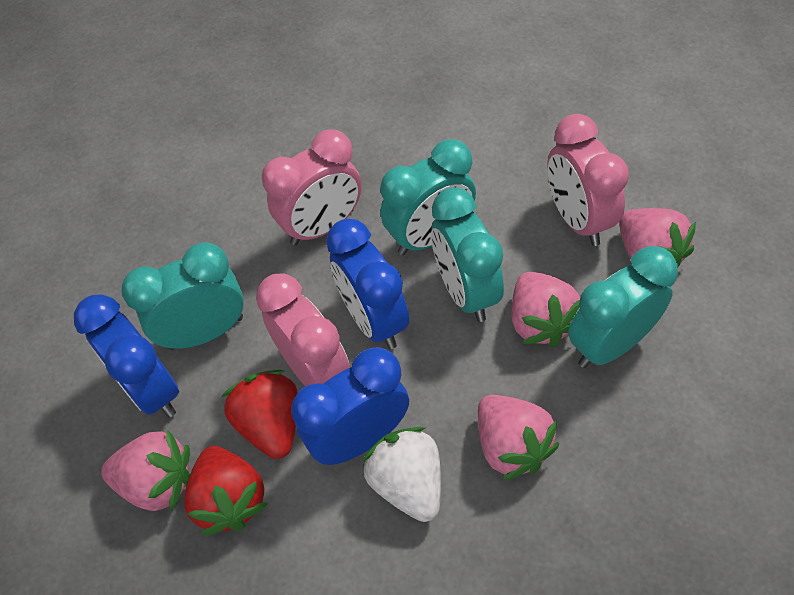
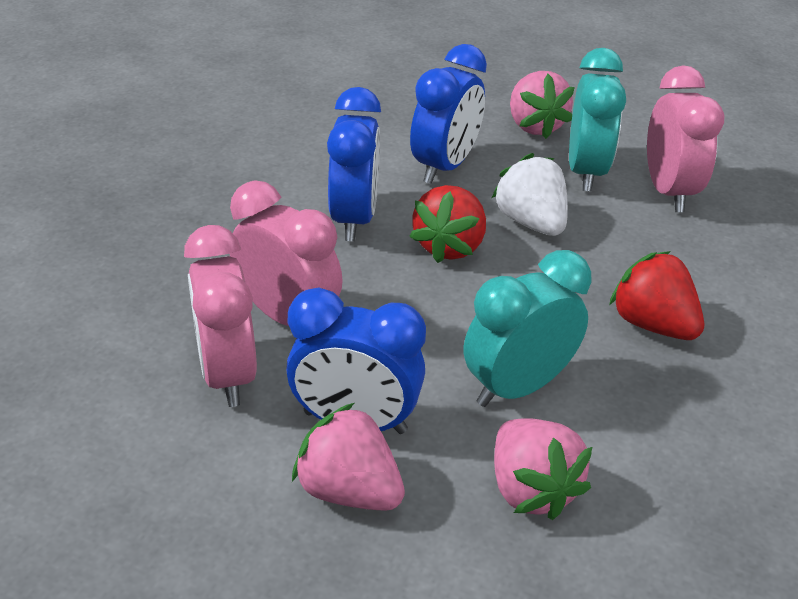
pink strawberry: [101,430,190,511] [478,395,559,480] [511,272,580,347] [619,208,696,267] = 4 -> [292,403,405,511] [494,418,592,520] [510,71,575,139] = 3
turquoise clock: [121,242,244,350] [380,139,476,255] [431,187,504,322] [568,246,678,368] = 4 -> [464,250,592,407] [569,48,626,191] = 2

